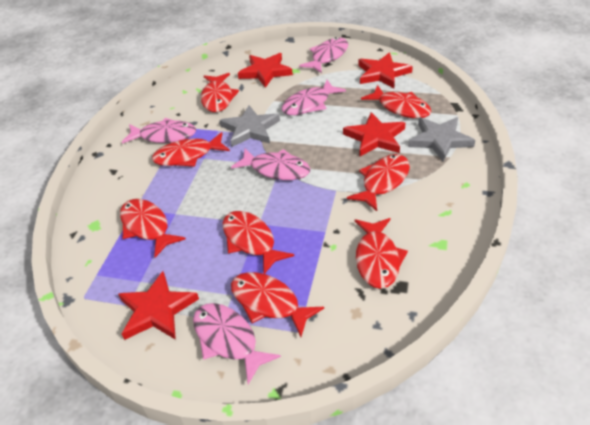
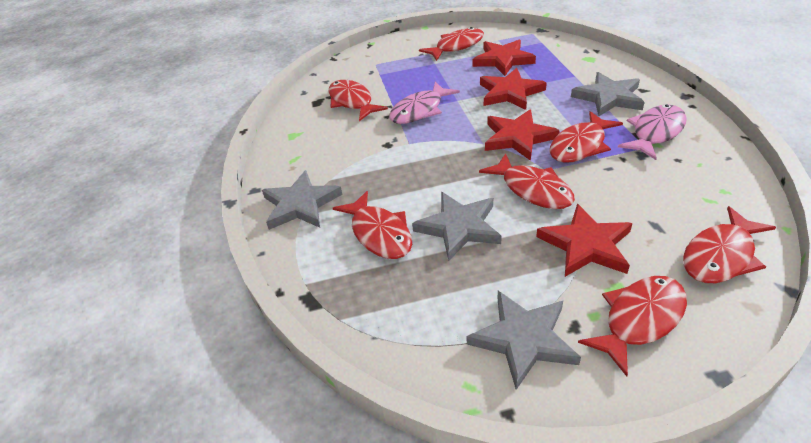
grey star: [219,105,280,147] [408,117,475,162] = 2 -> [262,170,343,230] [412,192,502,261] [467,291,581,390] [571,72,645,116] = 4
pink fish: [122,118,196,144] [193,303,281,384] [231,148,310,180] [282,80,346,115] [299,37,348,73] = 5 -> [389,82,460,124] [618,104,687,160] = 2
red fish: [120,199,186,257] [152,132,230,167] [201,73,239,112] [223,211,294,274] [231,272,324,337] [347,154,410,211] [355,218,408,289] [361,85,432,118] = 8 -> [329,80,388,121] [333,191,412,259] [419,27,484,61] [479,153,575,209] [550,111,623,163] [578,276,687,376] [683,206,776,283] = 7

